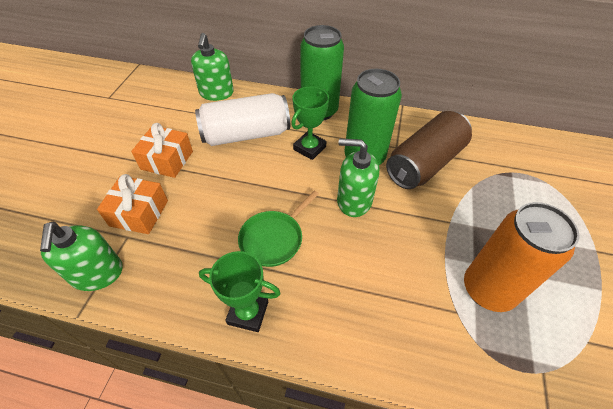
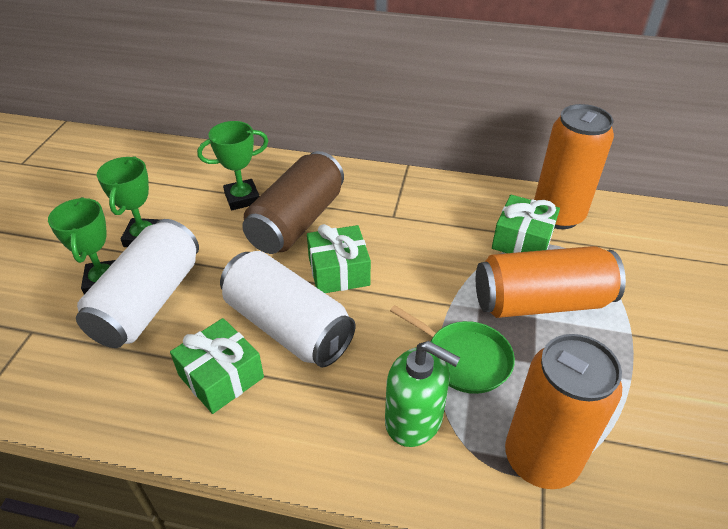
green can: [300,25,344,121] [344,69,402,165] = 2 -> none = 0
green gift: none = 0 -> [170,318,264,414] [307,224,371,293] [492,195,560,253] = 3
green soap dispenser: [40,222,123,291] [191,33,234,101] [337,139,379,217] = 3 -> [385,341,460,447] = 1
green trophy: [199,251,281,332] [291,86,329,160] = 2 -> [48,197,115,294] [97,156,161,247] [197,121,268,210] = 3
orange can: [464,202,580,312] = 1 -> [476,246,626,318] [505,334,622,489] [534,104,614,229] = 3
orange gift: [97,174,168,234] [131,123,193,178] = 2 -> none = 0
white can: [195,93,290,146] = 1 -> [76,219,199,348] [220,251,355,367] = 2

